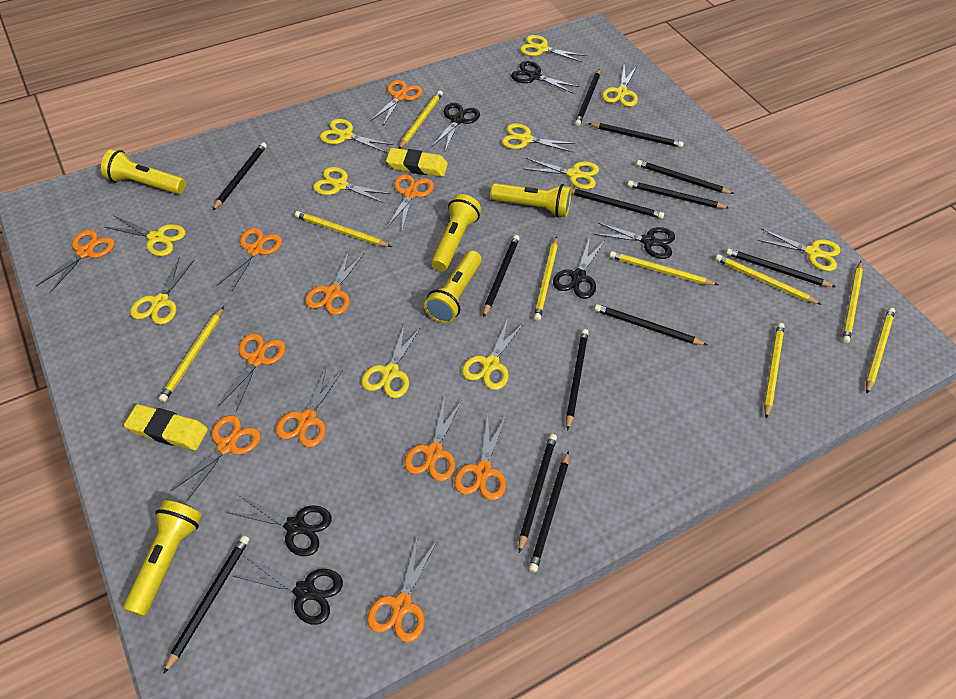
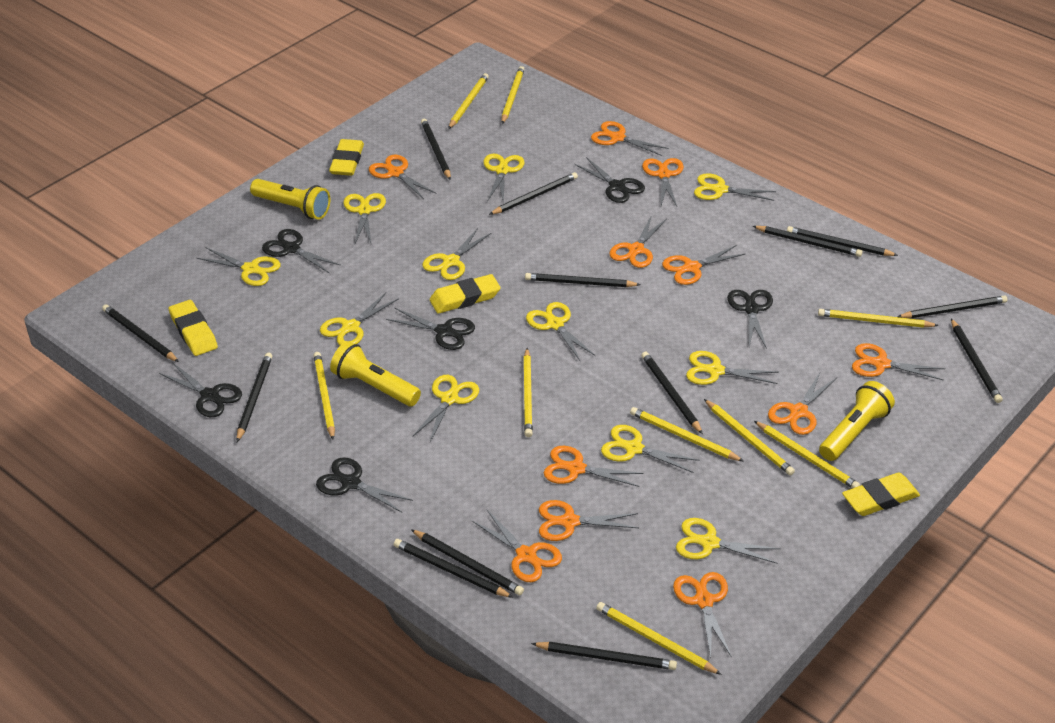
yellow eraser: [124,404,208,450] [386,148,448,177] = 2 -> [169,300,218,356] [329,139,364,176] [430,274,501,313] [842,473,920,516] = 4
yellow flashlight: [101,149,186,194] [123,500,202,617] [424,250,482,323] [431,194,481,271] [490,183,572,217] = 5 -> [250,179,330,220] [330,341,421,406] [819,381,895,461] = 3

